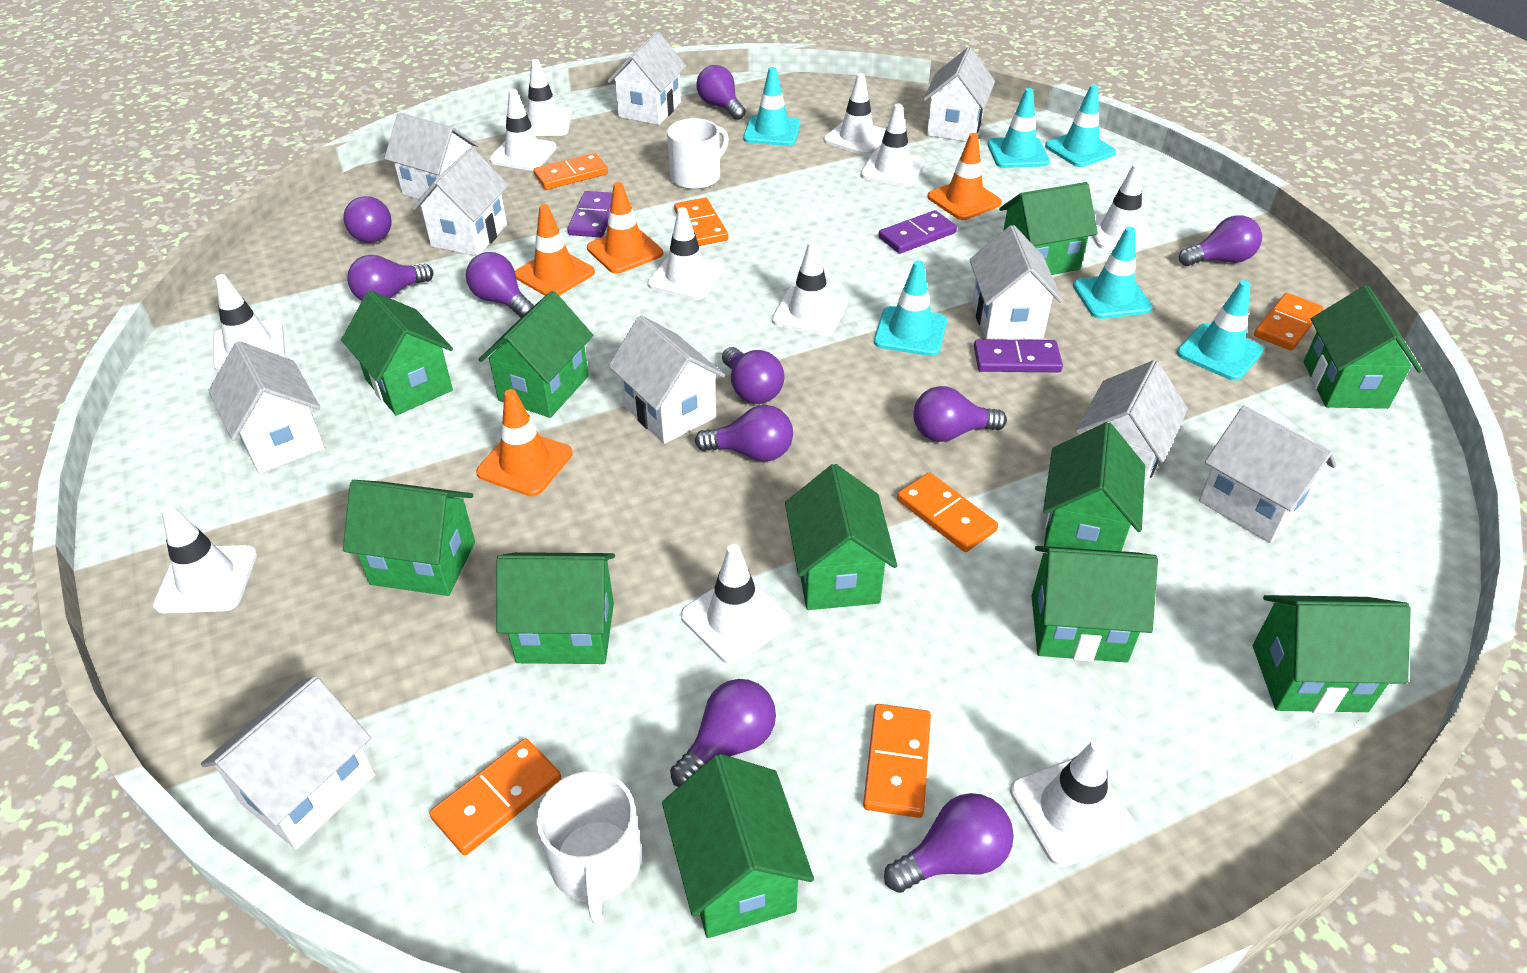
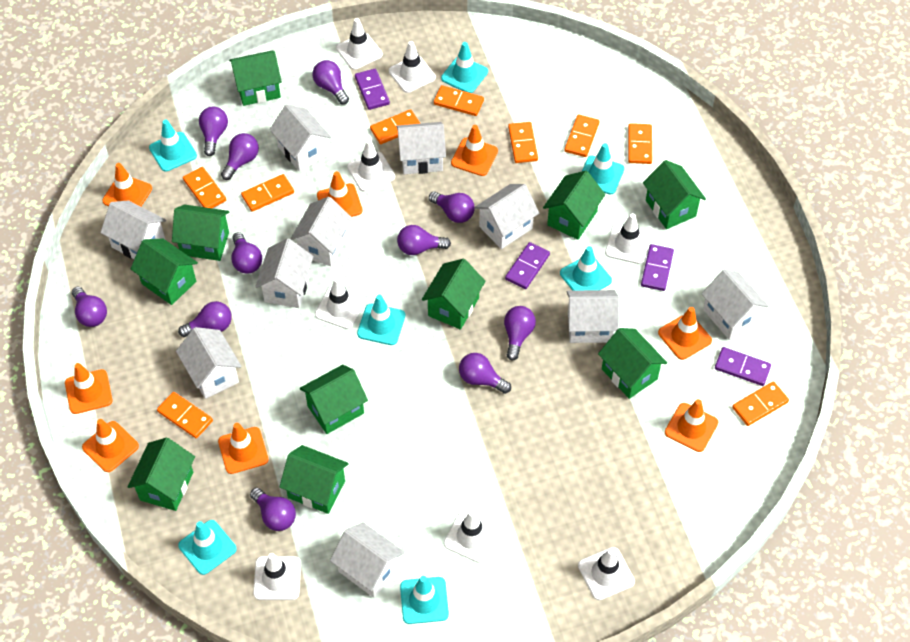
green house: [341,290,453,416] [343,480,475,596] [478,291,593,418] [496,552,615,664] [662,754,814,938] [785,464,897,610] [999,182,1098,275] [1032,546,1158,662] [1043,422,1145,551] [1253,595,1411,714] [1304,286,1422,409] = 11 -> [128,437,195,511] [131,238,198,305] [172,204,230,261] [229,51,282,106] [280,445,348,514] [300,365,368,434] [422,259,486,330] [543,171,605,240] [598,328,667,399] [643,160,706,229] = 10
orange domino: [429,738,561,855] [533,153,608,190] [674,198,728,246] [863,704,931,818] [897,472,998,552] [1254,293,1323,351] = 6 -> [157,392,213,438] [183,167,226,208] [241,174,294,212] [370,109,421,144] [434,85,484,116] [508,122,538,163] [564,114,599,157] [628,123,652,164] [732,381,789,426] = 9
orange traffic cone: [476,389,573,497] [515,204,595,296] [587,182,663,274] [928,133,1002,220] = 4 -> [65,363,112,414] [82,419,139,472] [102,163,152,206] [218,423,268,474] [317,171,363,217] [451,125,498,176] [658,307,712,360] [665,399,718,452] = 8
purple domino: [567,191,612,237] [879,210,957,254] [974,339,1063,372] = 3 -> [355,69,390,110] [505,242,550,289] [641,244,674,291] [715,347,771,386] = 4
purple light bulb: [343,196,392,243] [347,255,433,301] [466,252,534,318] [670,679,776,787] [695,405,793,461] [696,65,746,120] [722,347,784,404] [884,793,1014,893] [913,386,1007,442] [1179,215,1262,266] = 10 -> [72,287,107,327] [178,301,232,337] [199,107,228,156] [221,133,259,180] [231,232,262,274] [250,488,296,531] [313,60,349,105] [397,225,451,255] [429,191,474,223] [459,353,511,394] [504,306,536,361] = 11
turquoise traffic cone: [743,67,800,146] [874,260,947,356] [987,88,1050,168] [1045,84,1116,167] [1073,227,1153,319] [1177,280,1264,381] = 6 -> [149,120,197,172] [178,520,237,575] [357,295,405,345] [400,576,449,624] [441,42,488,93] [560,246,612,291] [582,143,624,195] = 7
white mug: [536,771,642,924] [667,118,729,189] = 2 -> none = 0
white traffic cone: [153,505,257,613] [213,274,285,372] [489,89,557,171] [525,59,572,136] [647,207,724,300] [681,544,791,664] [772,241,848,336] [824,73,886,155] [861,103,924,187] [1010,739,1138,867] [1092,163,1156,249] = 11 -> [253,553,301,600] [315,277,366,329] [336,18,383,70] [347,140,395,192] [389,41,436,93] [444,510,499,563] [578,547,635,600] [605,213,651,264] = 8

